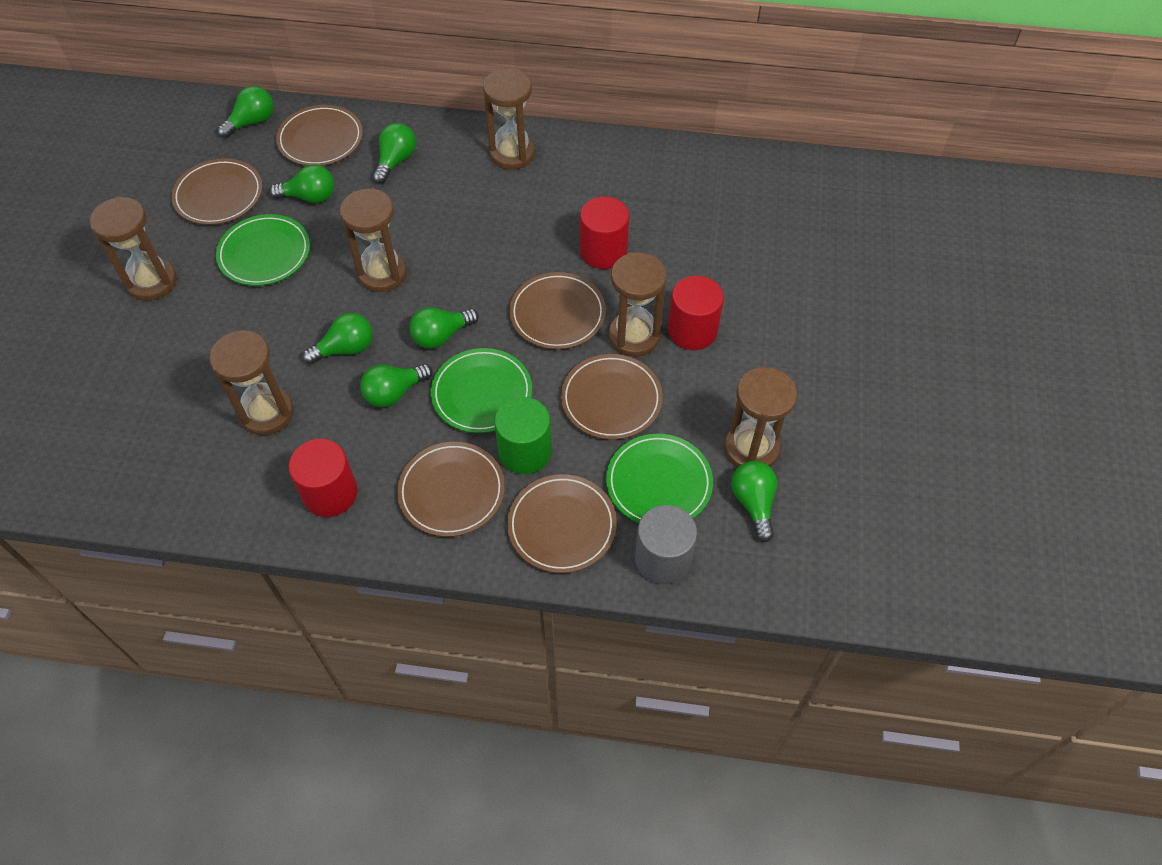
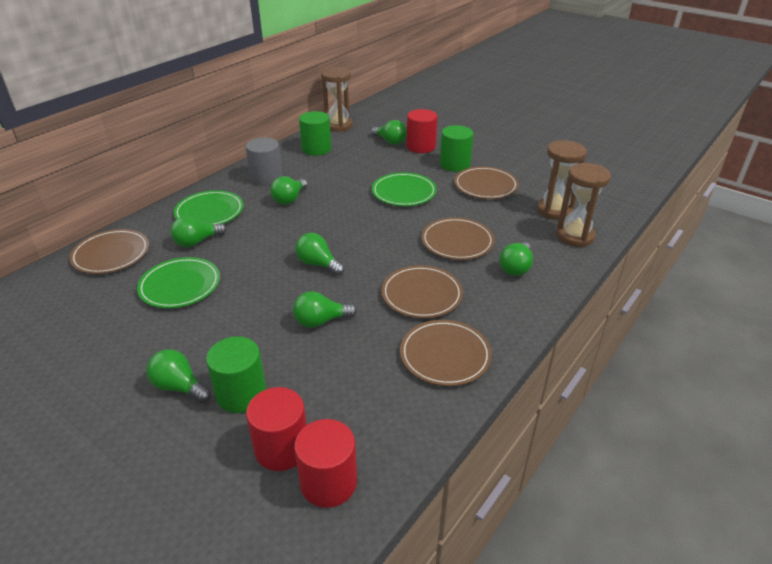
brown hourglass: [90,197,177,301] [209,330,294,435] [340,188,407,292] [483,68,535,170] [609,252,666,357] [725,367,797,467] = 6 -> [321,67,353,132] [537,140,587,220] [556,163,611,247] = 3
brown plate: [171,158,263,225] [276,105,363,166] [397,442,505,537] [507,474,617,573] [509,272,606,350] [561,354,663,440] = 6 -> [69,229,149,274] [381,265,463,318] [400,320,492,386] [421,217,495,260] [454,166,519,199] = 5
green cylinder: [494,397,552,474] = 1 -> [206,336,266,413] [299,111,331,156] [440,125,474,172] = 3

